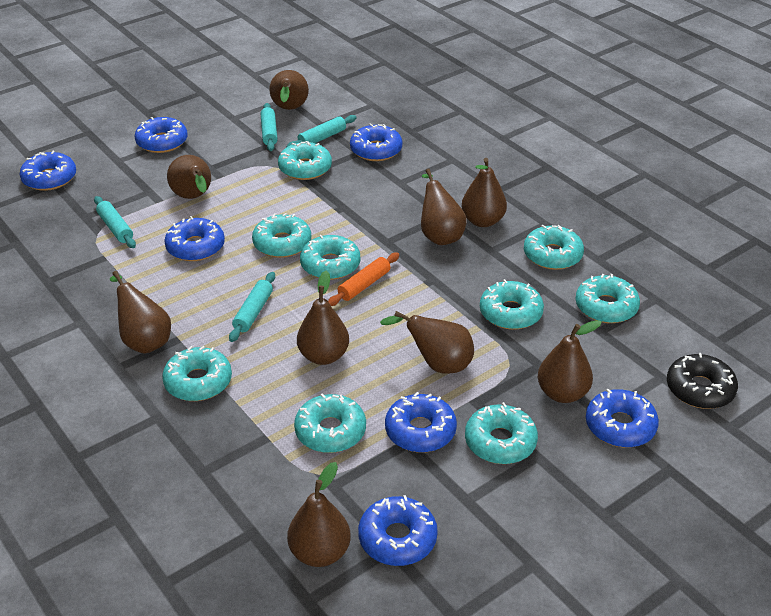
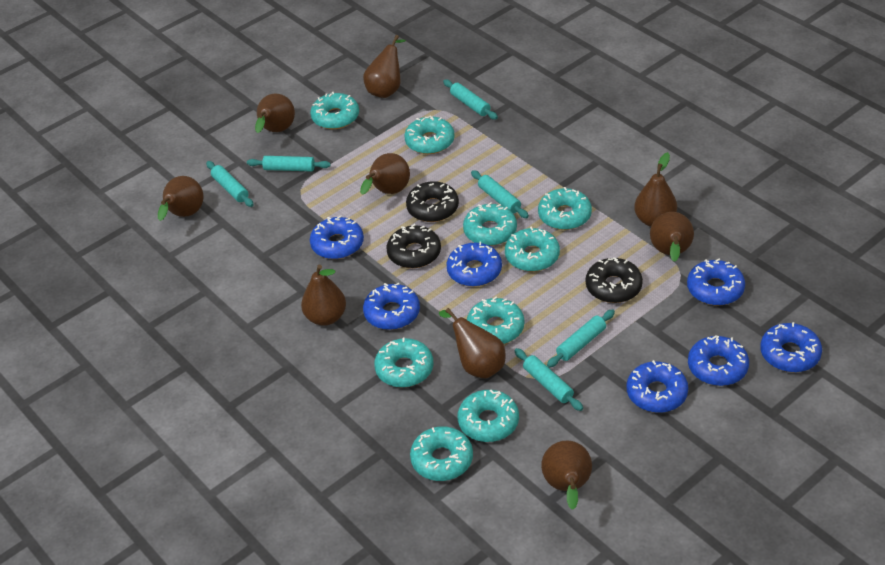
black donut: [667,353,738,409] = 1 -> [386,224,441,268] [406,181,459,222] [586,257,643,303] = 3
orange rolling pin: [328,252,400,306] = 1 -> none = 0
turquoise rolling pin: [94,196,136,248] [229,272,275,342] [261,103,278,151] [286,115,356,148] = 4 -> [206,161,253,207] [247,156,331,171] [443,80,498,120] [471,170,529,218] [514,348,583,411] [547,309,615,368] = 6

